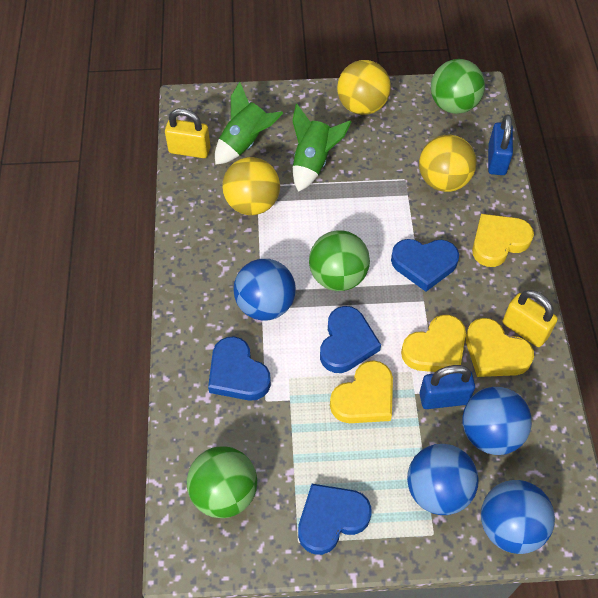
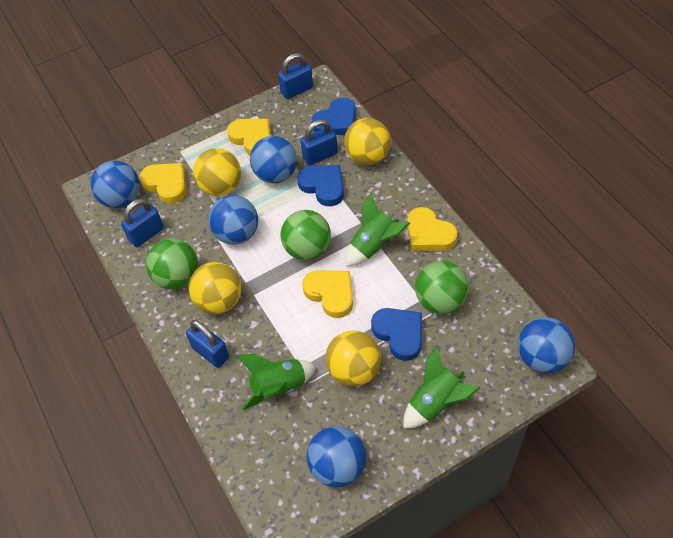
blue ball: [233,259,296,321] [407,444,479,515] [462,387,532,455] [481,480,555,554] = 4 -> [90,161,140,208] [208,195,258,245] [250,136,297,183] [306,426,366,488] [518,317,575,374] = 5
blue heart: [208,336,271,401] [298,484,371,555] [320,306,381,373] [391,239,459,292] = 4 -> [297,165,344,206] [311,98,356,135] [371,308,422,361] = 3
blue padlock: [419,365,475,409] [488,114,513,175] = 2 -> [121,199,164,247] [186,320,229,368] [278,53,313,99] [300,120,338,165] = 4
green rocket: [215,82,283,165] [292,104,352,192] = 2 -> [236,353,316,410] [346,192,410,267] [403,346,480,428] = 3
yellow ball: [222,157,280,215] [337,60,391,115] [419,135,476,192] = 3 -> [189,262,241,314] [193,148,241,196] [325,331,381,387] [344,118,391,165] = 4
yellow padlock: [165,108,210,158] [503,290,558,347] = 2 -> none = 0

